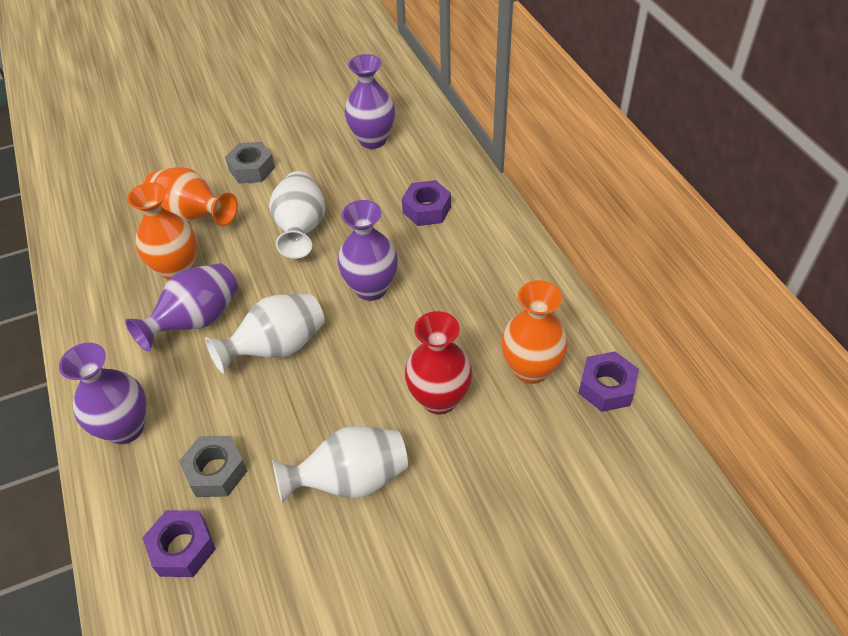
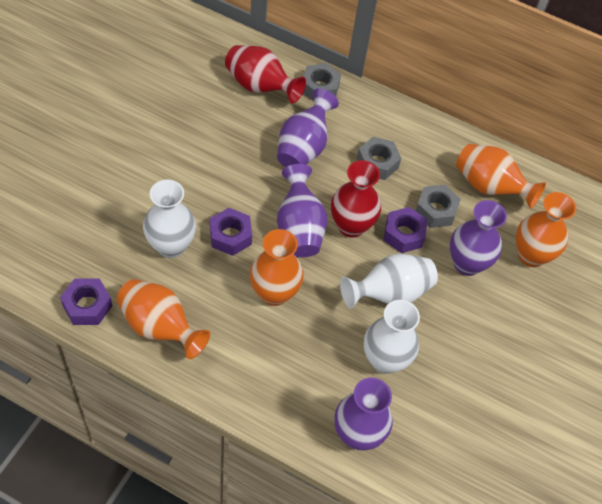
grey nut: [179,436,247,497] [225,142,275,183] = 2 -> [303,63,341,101] [357,137,401,180] [416,185,461,228] = 3
orange vase: [127,182,197,280] [144,167,238,226] [501,280,568,384] = 3 -> [117,279,210,359] [250,229,304,306] [456,144,546,209] [516,192,576,267] = 4
red vase: [405,311,473,415] = 1 -> [225,45,306,103] [331,160,381,238] = 2

